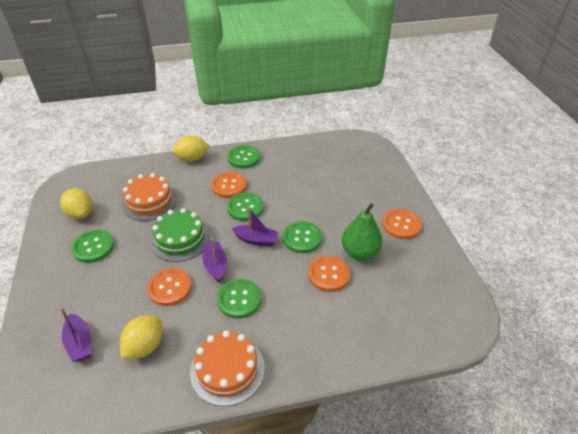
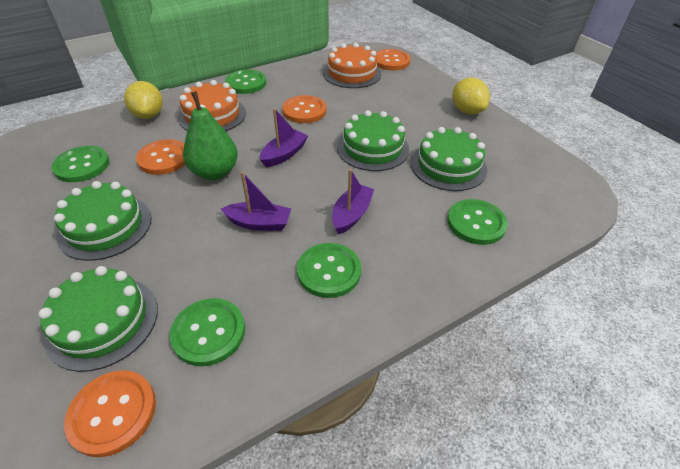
green cake: [150,208,210,262] = 1 -> [38,266,158,372] [54,181,152,261] [337,110,410,171] [411,127,487,191] = 4
yellow lemon: [60,188,92,219] [120,315,162,359] [172,136,210,162] = 3 -> [124,81,163,119] [452,78,490,115] = 2

